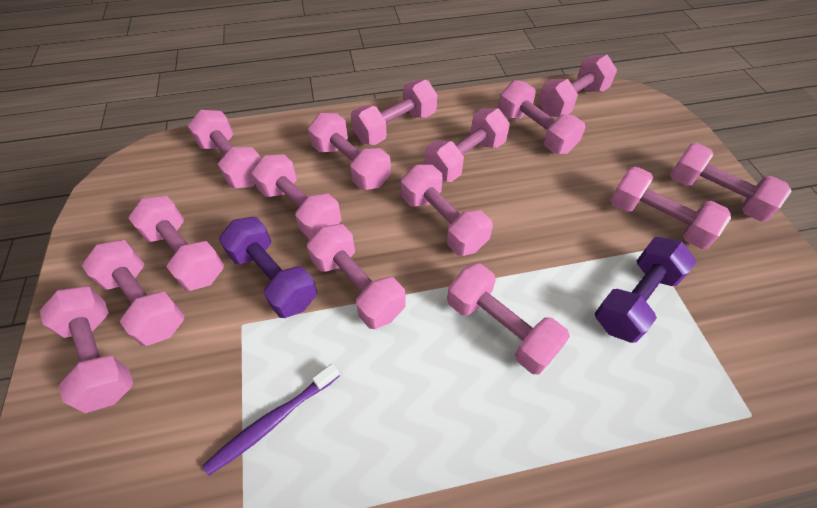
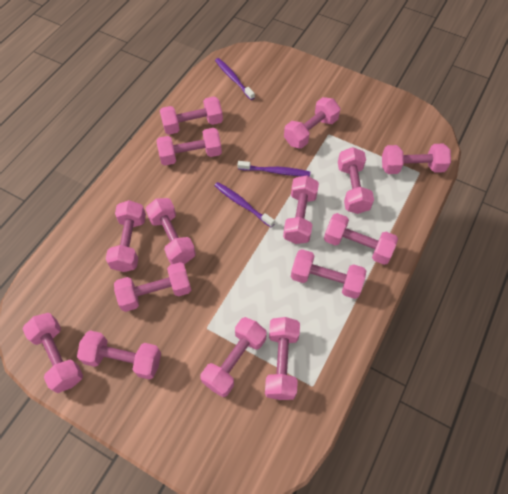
purple dumbbell: [219,217,317,318] [595,237,696,343] = 2 -> none = 0
purple toothbrush: [202,363,340,476] = 1 -> [214,182,275,227] [215,58,255,100] [237,161,310,177] = 3

